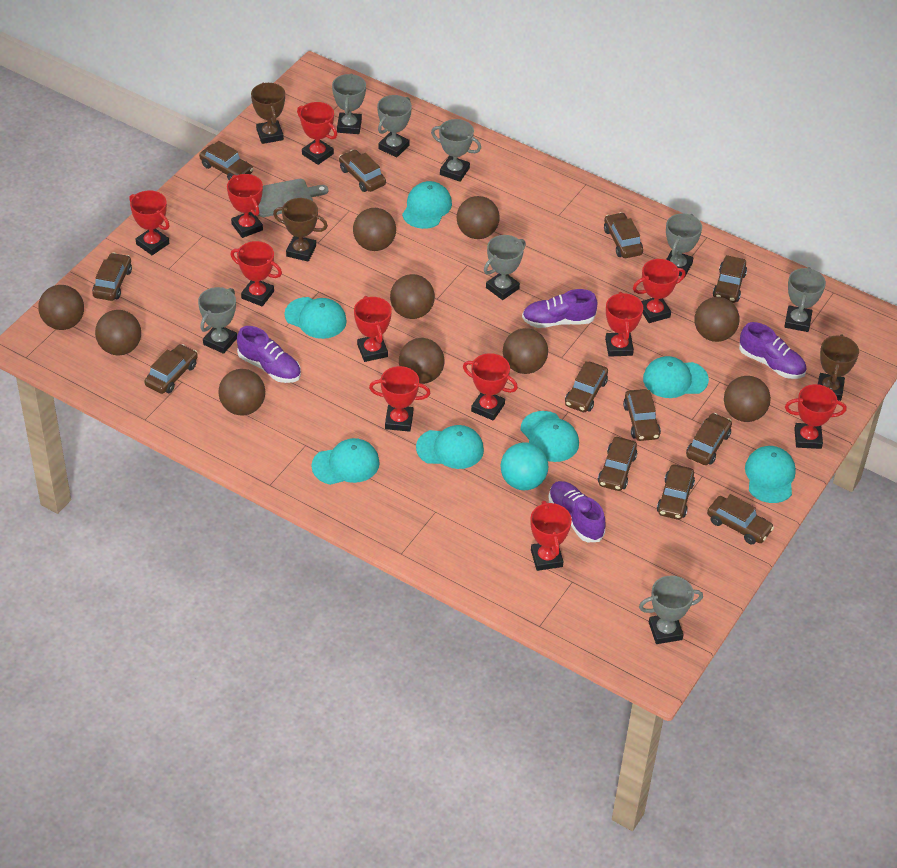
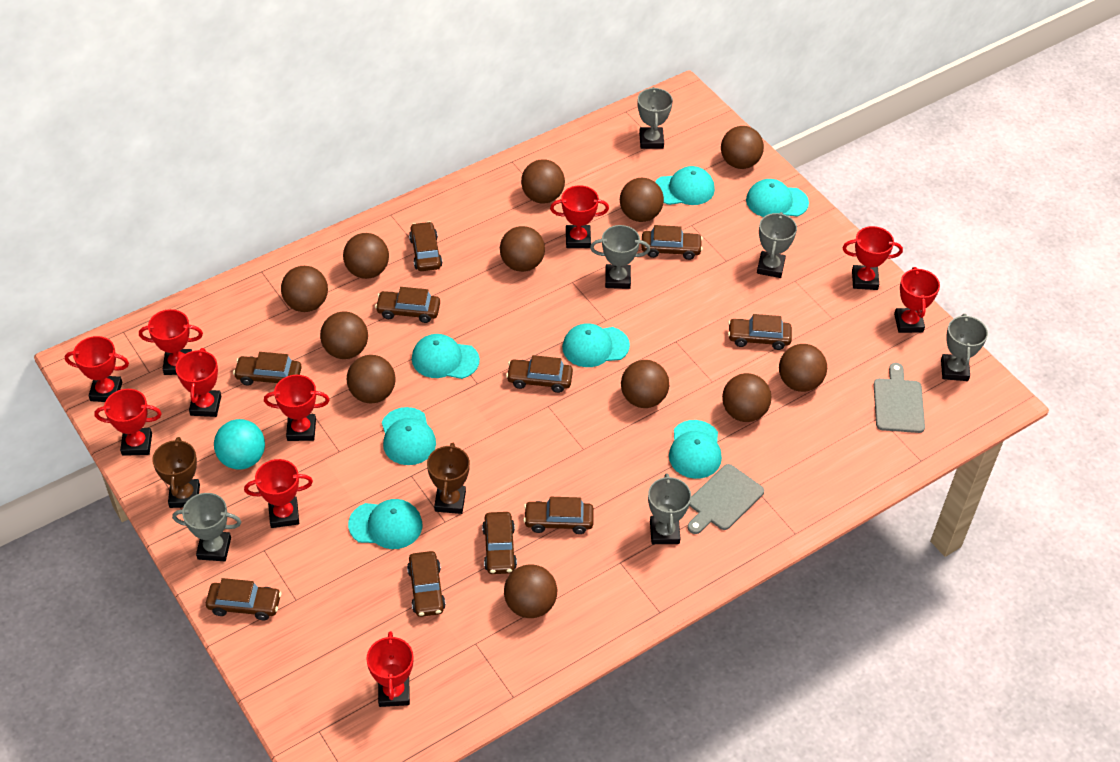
brown ball: [38,285,84,330] [95,310,141,355] [218,369,265,415] [353,208,396,251] [390,274,435,319] [399,338,444,384] [457,196,500,239] [503,328,548,374] [694,297,740,342] [724,376,771,422] = 10 -> [281,266,328,312] [320,311,368,359] [343,233,389,279] [347,355,396,403] [500,226,545,272] [504,564,557,618] [521,159,565,204] [620,178,664,222] [621,360,669,408] [721,126,764,169] [722,373,771,422] [779,344,827,392] = 12
brown car: [92,253,132,301] [144,344,198,394] [199,141,253,180] [339,150,386,192] [565,361,608,412] [598,437,637,491] [604,212,643,258] [623,389,661,441] [657,464,695,520] [686,413,732,465] [707,494,774,545] [713,255,747,303] = 12 -> [206,578,282,620] [233,352,302,386] [375,287,440,323] [407,551,446,617] [409,221,443,271] [482,512,517,574] [506,355,573,393] [523,497,594,534] [641,225,703,260] [728,314,792,350] = 10
brown trophy: [251,82,285,144] [273,198,328,262] [818,334,859,401] = 3 -> [152,437,200,508] [427,443,470,514] = 2
grey cutting board: [258,179,328,217] = 1 -> [688,464,764,534] [874,363,925,433] = 2
grey trophy: [198,287,237,354] [332,74,366,134] [377,95,412,158] [431,119,481,182] [484,235,526,300] [639,576,703,644] [666,213,702,278] [784,267,826,332] = 8 -> [172,493,241,561] [590,225,650,289] [637,87,673,149] [648,473,691,544] [757,212,797,278] [941,314,988,381] = 6
purple shoe: [237,326,301,383] [522,289,597,328] [549,481,605,542] [739,322,806,379] = 4 -> none = 0
red trophy: [129,190,170,255] [227,174,263,238] [230,241,282,306] [297,102,337,165] [354,296,392,362] [369,366,430,432] [463,353,518,421] [530,501,572,571] [605,292,643,357] [633,259,686,323] [785,384,846,449] = 11 -> [65,336,129,402] [94,389,162,456] [139,309,203,375] [176,348,221,417] [244,459,313,528] [264,375,330,441] [366,631,414,707] [550,185,609,248] [842,226,903,290] [894,267,940,333] = 10

